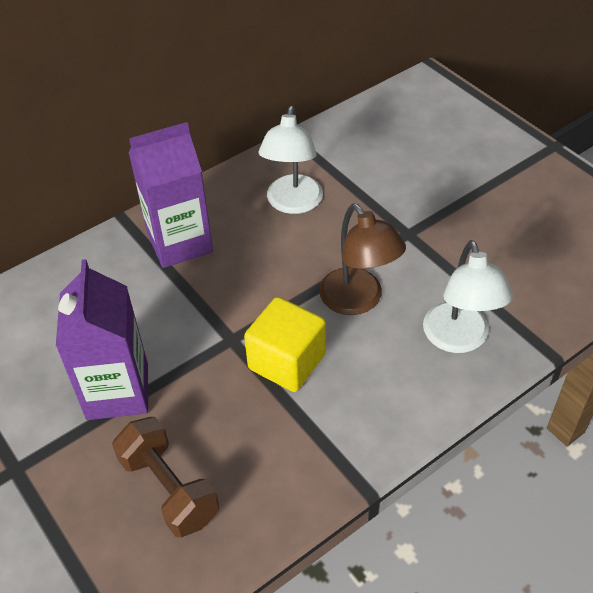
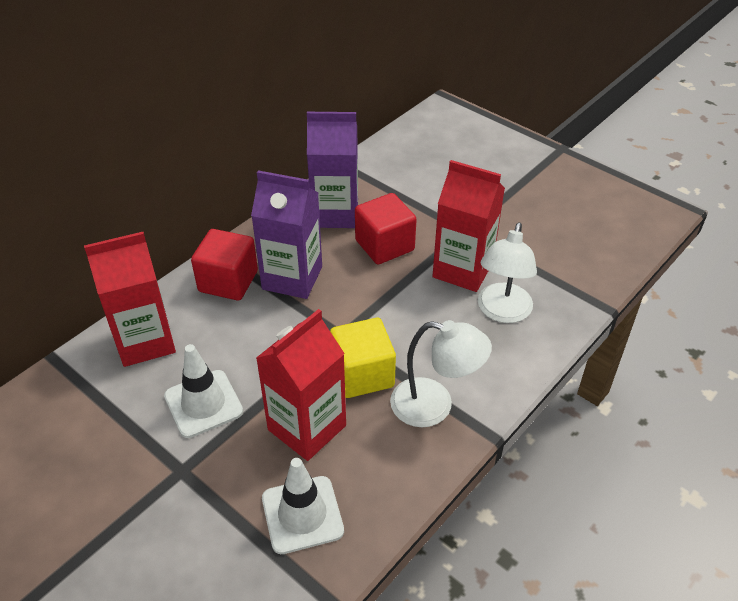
brown dumbbell: [112,417,219,537] = 1 -> none = 0
brown lamp: [319,204,406,315] = 1 -> none = 0
red carton: none = 0 -> [84,232,176,367] [256,309,346,461] [432,160,505,292] = 3
red cube: none = 0 -> [191,229,258,301] [355,193,417,264] = 2
white traffic cone: none = 0 -> [164,344,243,438] [262,458,344,554] = 2

